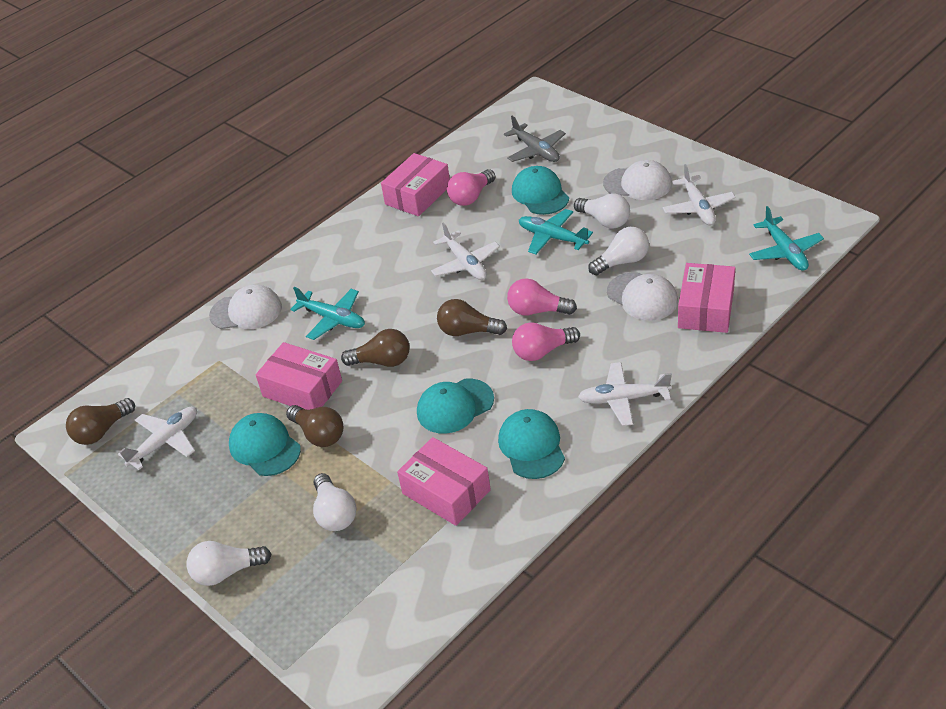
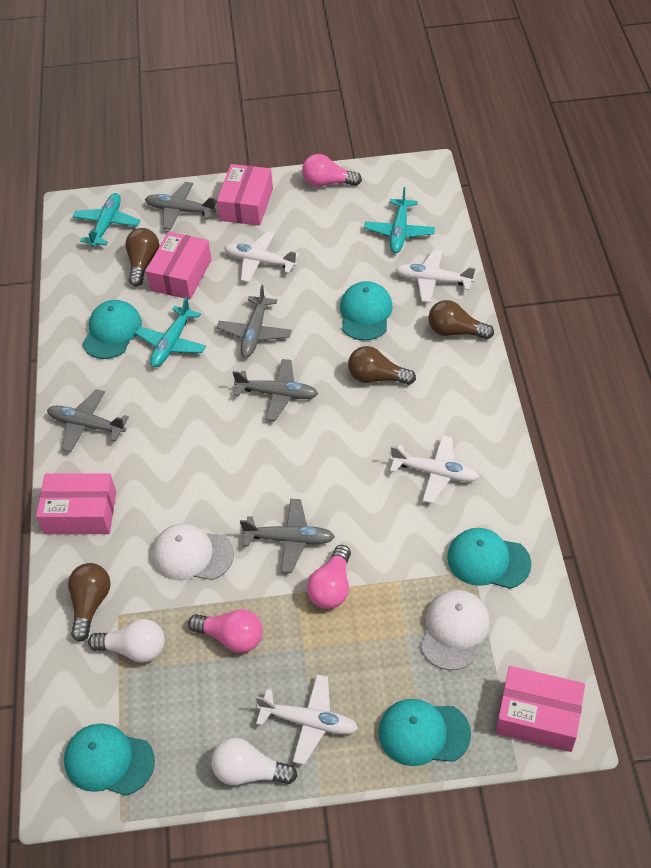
grey plane: [504,116,566,162] = 1 -> [47,389,129,452] [145,182,217,230] [217,285,292,358] [233,359,318,421] [240,499,335,573] = 5
turquoise cap: [229,413,301,476] [417,379,494,434] [498,409,565,479] [512,166,569,215] = 4 -> [64,724,155,796] [82,300,142,359] [340,281,393,341] [378,699,471,766] [447,528,531,589] = 5
white cap: [209,284,282,329] [603,160,672,200] [607,272,678,321] = 3 -> [152,524,234,580] [420,590,490,670] = 2
white light bulb: [187,541,272,586] [313,473,356,531] [574,193,630,228] [588,227,649,275] = 4 -> [88,619,165,663] [211,738,297,785] = 2

